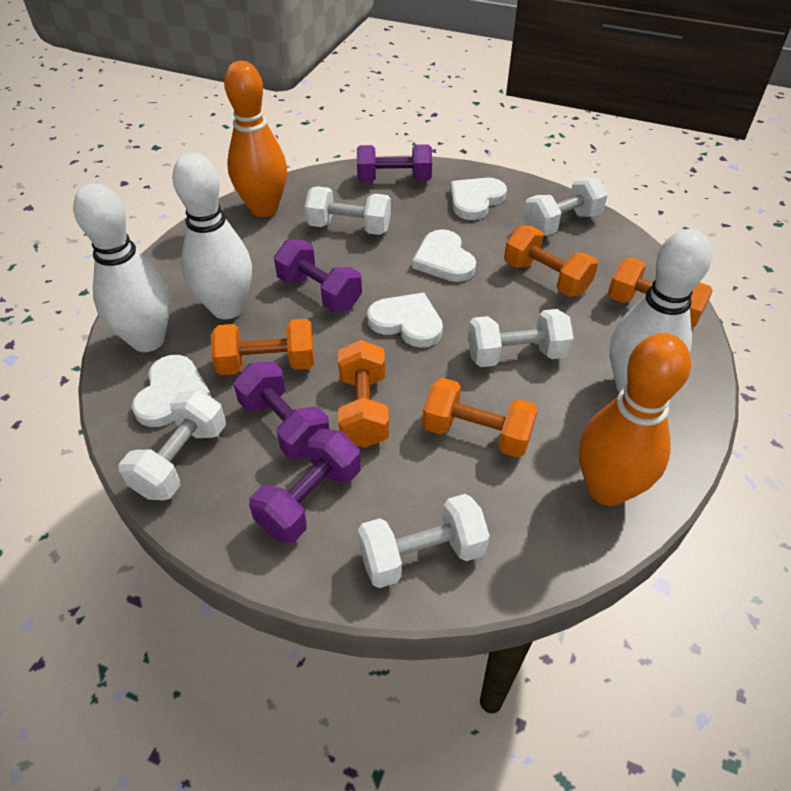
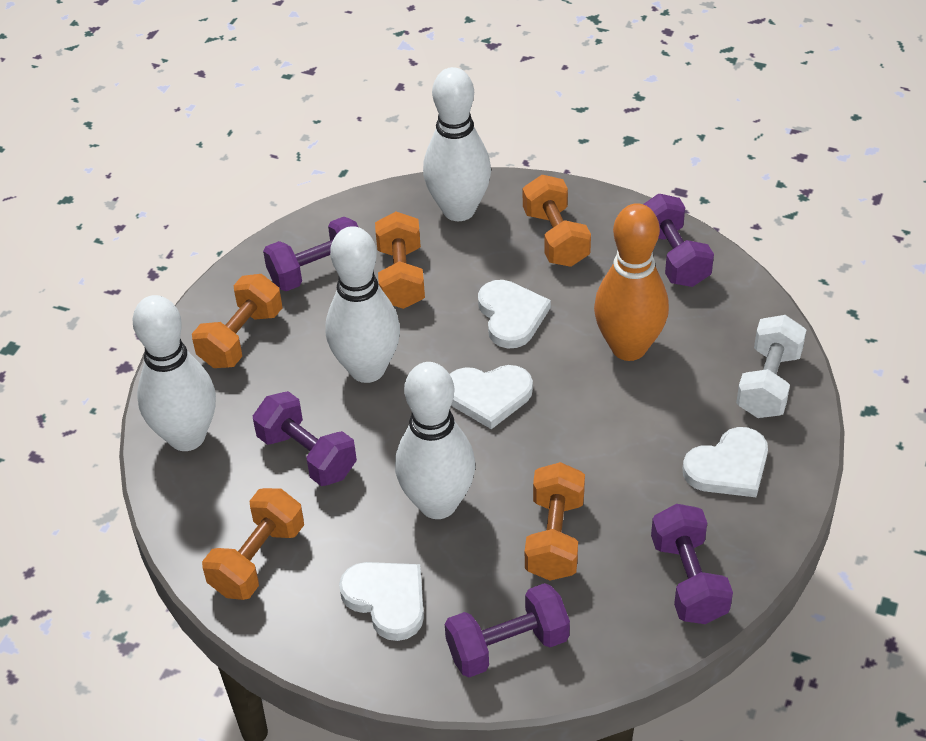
orange bowling pin: [224,61,287,217] [579,333,691,506] = 2 -> [594,203,669,361] = 1
purple dumbbell: [233,361,329,460] [249,429,361,543] [274,240,362,312] [357,144,432,182] = 4 -> [253,391,357,486] [263,217,358,291] [445,583,570,677] [644,194,714,287] [651,504,733,624] = 5
white bowling pin: [73,183,170,352] [172,153,252,319] [610,229,712,393] = 3 -> [133,295,216,451] [326,226,400,383] [395,362,475,519] [423,67,491,221] = 4
white dumbbell: [119,390,226,500] [305,187,391,235] [358,494,490,588] [468,309,574,367] [523,177,608,236] = 5 -> [736,315,806,418] = 1

